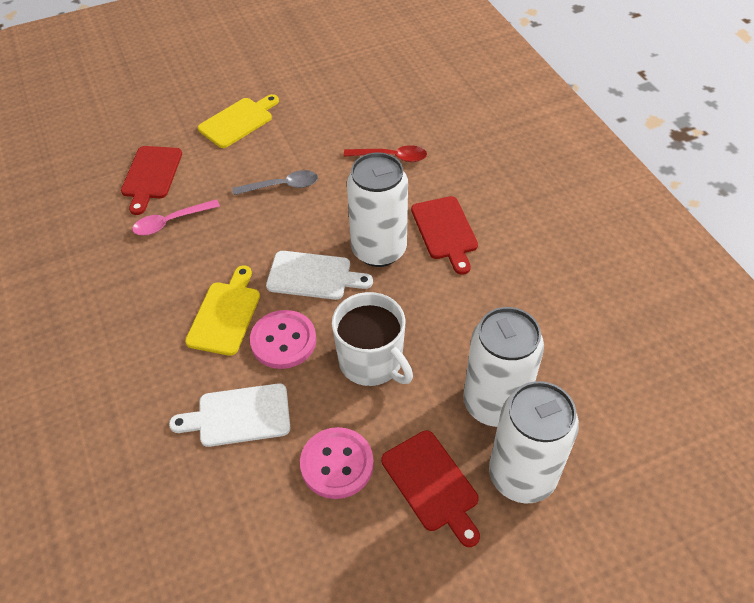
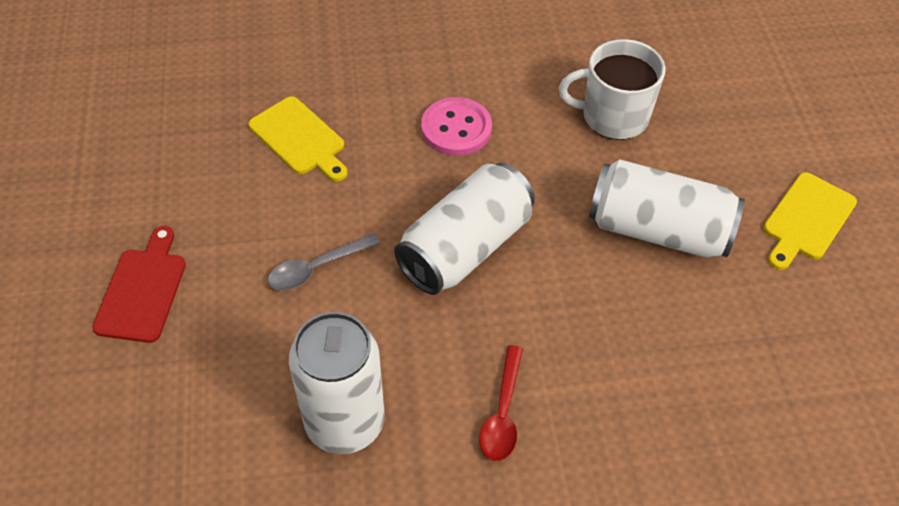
pink button: [250,310,316,369] [300,427,374,499] = 2 -> [421,97,492,156] = 1
pink spoon: [132,199,220,235] = 1 -> none = 0
red cutting board: [121,146,182,215] [381,430,480,547] [411,196,478,275] = 3 -> [92,226,186,343] = 1
white cutting board: [169,383,290,447] [266,251,373,300] = 2 -> none = 0

